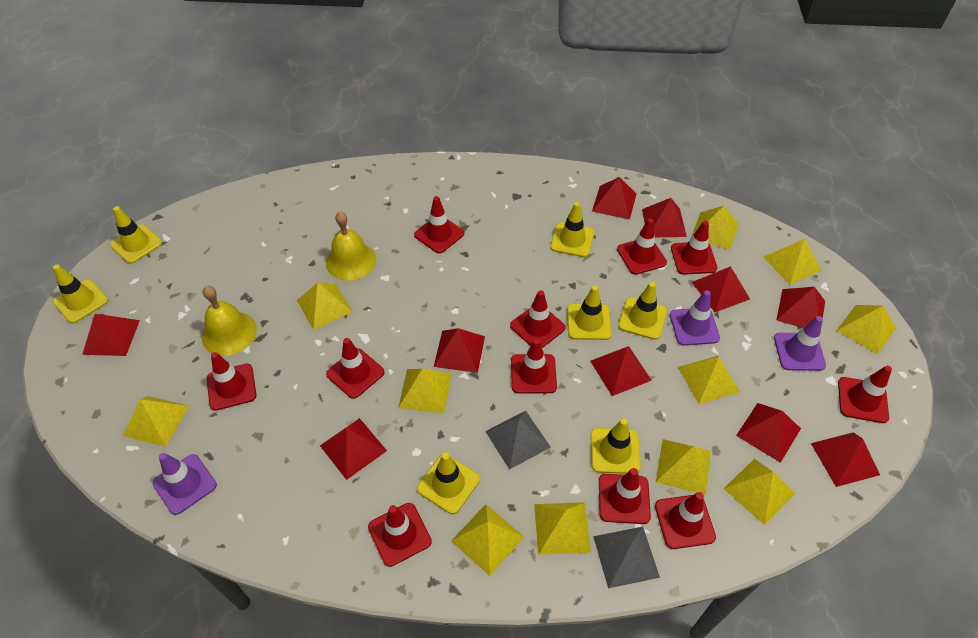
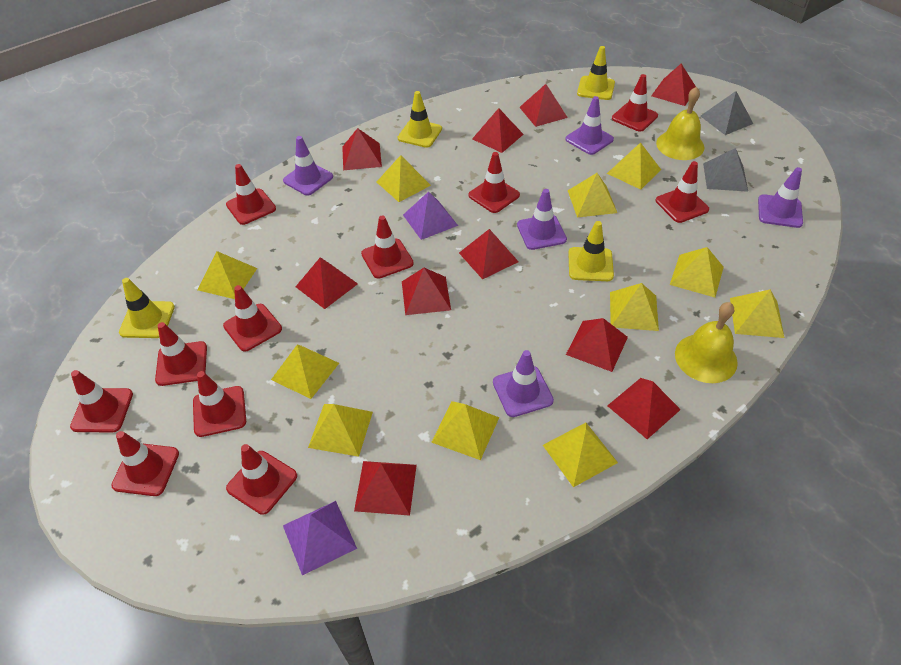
purple pyramid: none = 0 -> [283,501,357,575] [403,191,458,240] = 2
purple traffic cone: [153,453,217,515] [670,290,720,346] [774,316,826,371] = 3 -> [283,136,333,196] [493,350,554,417] [517,189,567,250] [565,96,614,155] [758,167,803,228] = 5
yellow traffic cone: [53,264,108,324] [110,206,162,264] [417,453,480,514] [550,202,594,257] [567,285,612,340] [590,418,641,474] [618,282,667,340] = 7 -> [119,278,175,338] [398,91,442,148] [568,221,614,281] [577,46,615,100] = 4

